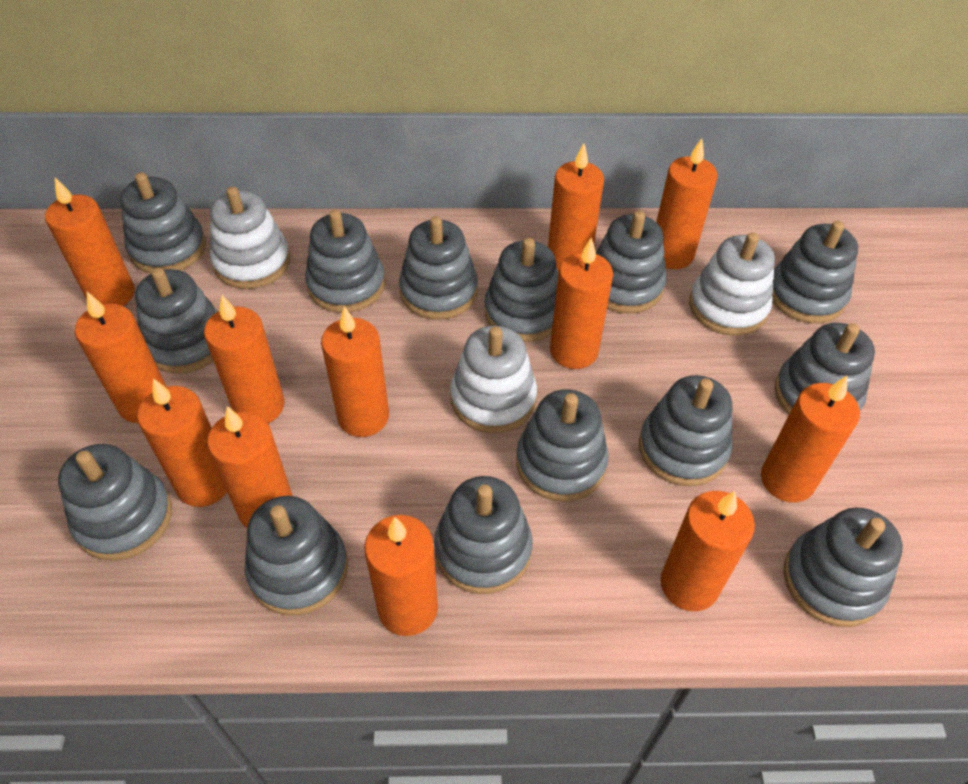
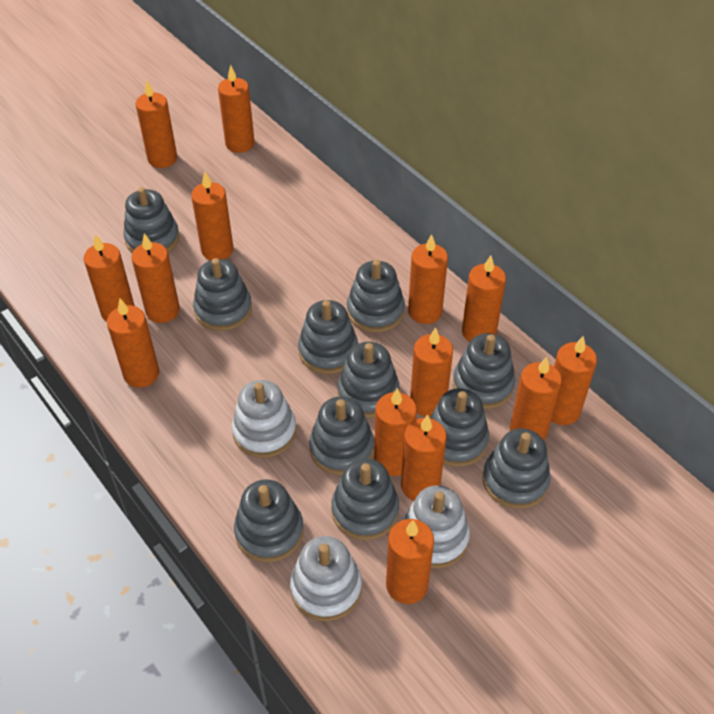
grey stacking toy: [58,444,172,561] [120,172,206,273] [135,268,218,374] [245,496,348,616] [305,210,385,313] [399,216,478,320] [434,476,533,594] [484,238,558,342] [516,389,609,502] [596,211,666,314] [639,375,732,486] [772,221,858,323] [774,323,875,415] [784,507,903,627] = 14 -> [123,187,180,253] [193,258,252,331] [234,479,303,562] [298,300,358,374] [309,396,374,475] [331,458,399,540] [337,342,399,418] [347,260,405,333] [430,388,489,467] [453,333,516,409] [483,429,551,509] = 11
orange candle: [45,178,135,306] [75,292,167,423] [137,378,227,507] [204,295,284,423] [207,406,293,528] [321,306,389,437] [364,515,438,636] [548,143,604,272] [550,237,613,369] [656,138,717,269] [660,491,755,611] [761,376,860,502] = 12 -> [84,234,135,321] [107,299,159,388] [131,233,180,323] [136,80,177,168] [191,172,233,260] [218,65,254,153] [374,388,417,476] [386,519,434,604] [401,415,447,501] [408,234,448,324] [410,328,453,417] [462,255,506,342] [510,357,562,440] [551,336,597,425] = 14

